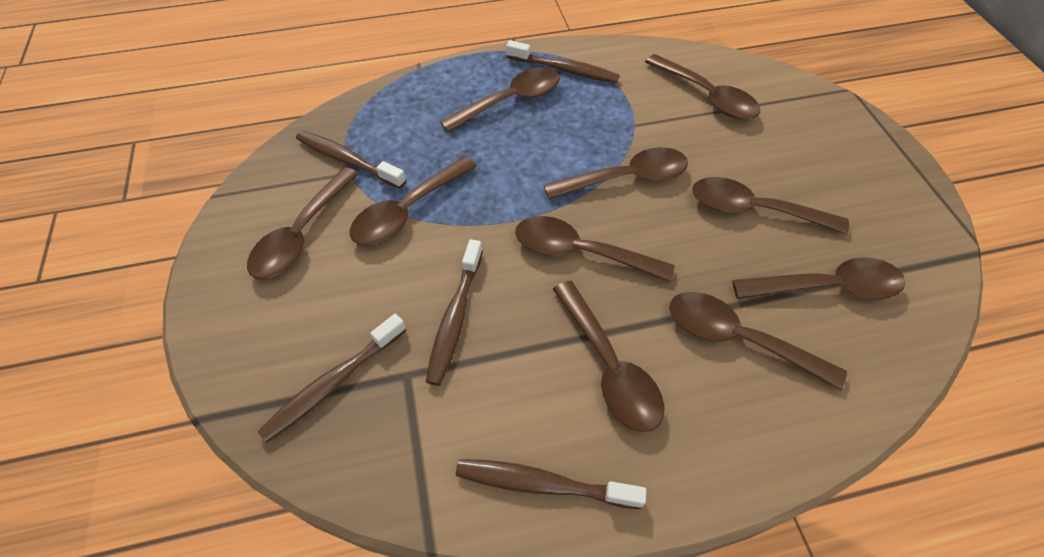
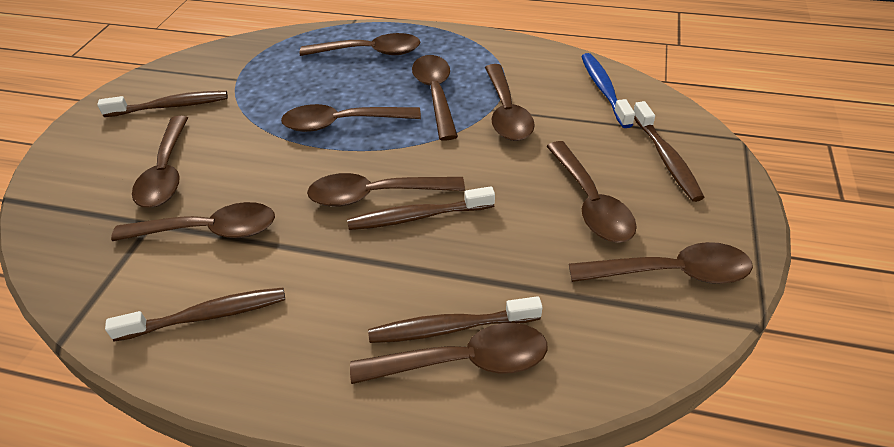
blue toothbrush: none = 0 -> [581,53,635,128] = 1

